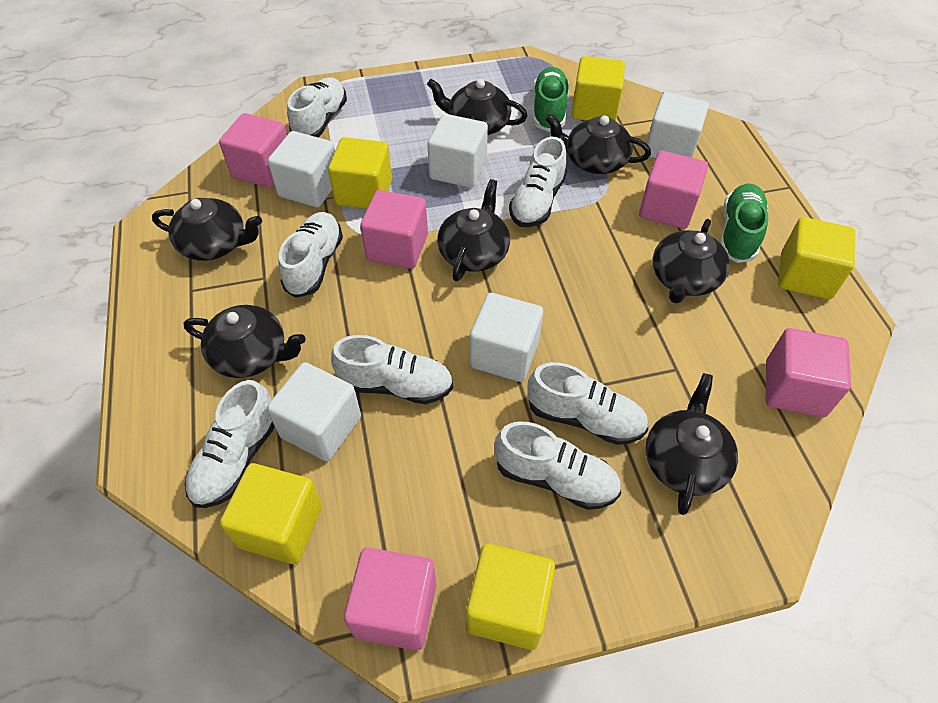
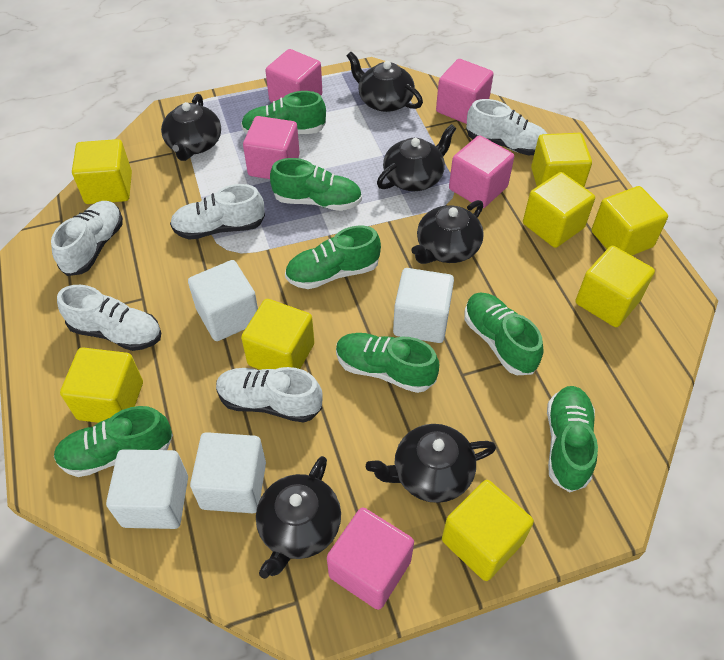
black teapot: [152,198,262,261] [184,305,306,378] [427,79,527,135] [437,179,510,282] [545,114,651,174] [646,373,738,515] [653,219,730,303] = 7 -> [161,94,221,161] [256,456,341,579] [347,52,423,112] [366,424,496,503] [377,124,456,191] [411,200,484,264] = 6
green shoe: [533,67,569,132] [720,184,768,263] = 2 -> [54,406,173,477] [241,91,326,134] [270,158,362,211] [285,226,381,289] [336,333,440,393] [464,293,543,375] [547,386,598,492] = 7
white cube: [267,362,361,461] [268,131,335,207] [427,114,488,188] [470,293,543,382] [647,93,709,158] = 5 -> [106,449,188,529] [188,260,258,341] [190,432,266,513] [393,268,454,343] = 4
white shoe: [185,380,275,508] [279,212,343,298] [287,77,347,138] [331,335,453,404] [494,422,621,510] [509,137,567,227] [527,362,648,445] = 7 -> [51,201,123,276] [57,285,161,351] [170,184,265,240] [216,367,323,423] [466,99,547,156] = 5
yellow cube: [220,463,322,564] [328,137,392,209] [466,544,555,650] [572,56,625,121] [778,217,855,299] = 5 -> [60,347,143,423] [72,139,132,204] [241,299,314,370] [442,480,534,581] [523,172,595,248] [531,133,592,187] [575,246,655,327] [592,186,668,256] = 8

